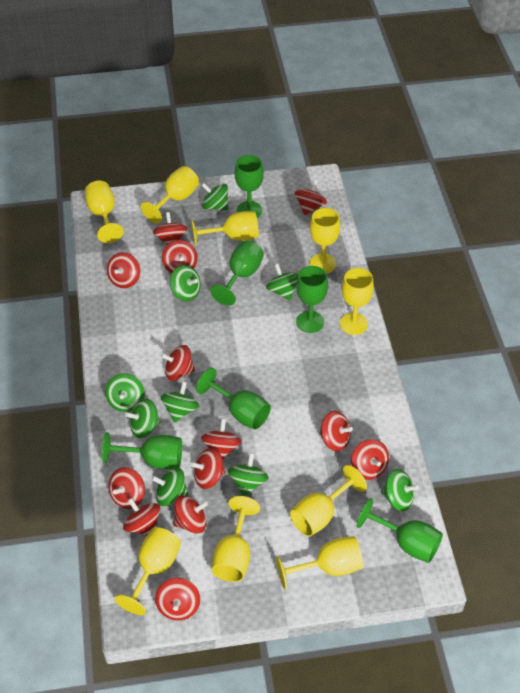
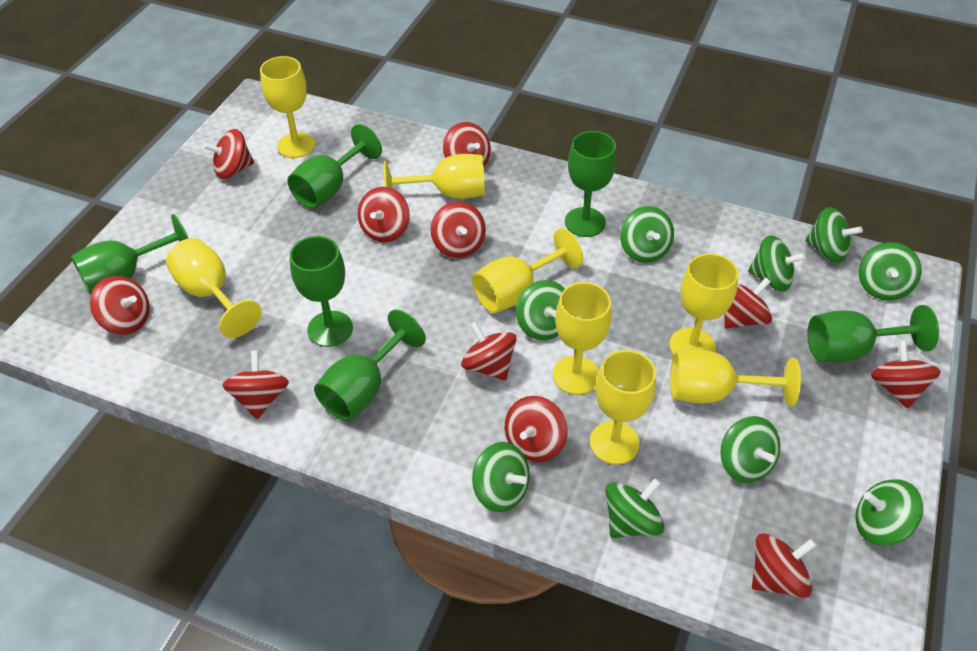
red spinning top: [107,252,140,288] [109,467,145,509] [123,498,160,535] [153,212,187,245] [155,578,200,621] [161,345,195,381] [162,240,198,274] [173,495,208,534] [190,448,226,489] [201,419,242,459] [295,180,327,215] [320,411,353,451] [351,439,389,480] = 13 -> [90,276,150,335] [203,129,254,179] [222,351,289,419] [358,187,410,242] [430,202,486,258] [443,122,491,167] [461,322,517,380] [505,396,568,462] [724,278,772,328] [752,533,817,598] [871,341,941,408] = 11
yellow goblet: [85,181,123,243] [115,527,181,615] [141,166,199,224] [191,211,259,246] [212,496,260,582] [276,536,363,589] [290,465,367,536] [309,208,340,273] [340,268,374,335] = 9 -> [166,238,261,338] [260,56,315,158] [384,154,485,199] [472,228,583,313] [553,282,612,395] [590,350,656,465] [669,253,739,355] [670,350,801,407] = 8

